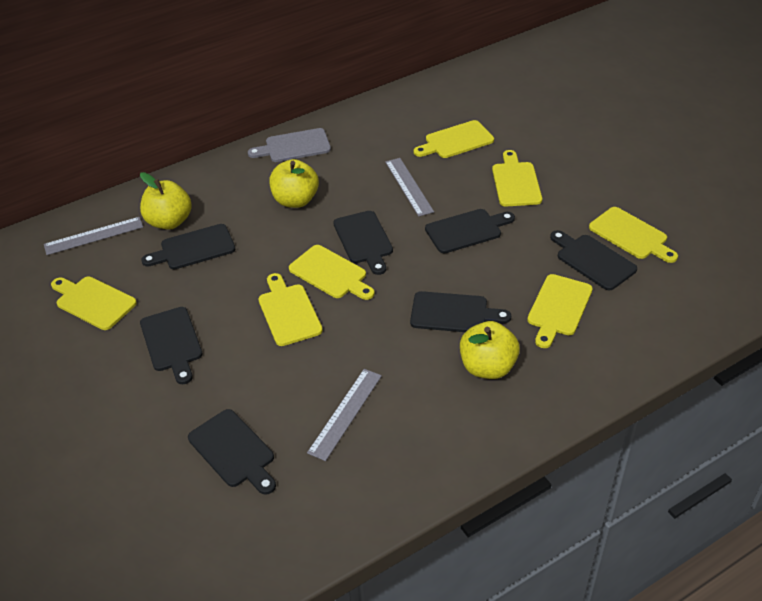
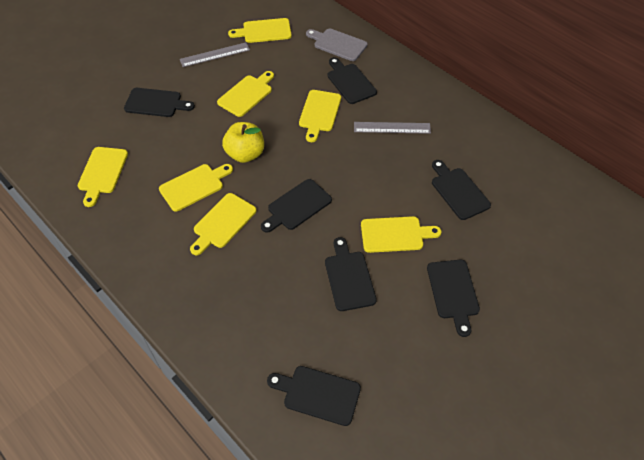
grey ruler: [44,217,143,255] [307,369,382,461] [385,158,434,217] = 3 -> [180,42,250,67] [354,122,431,134] = 2
yellow apple: [140,172,192,230] [269,159,319,208] [460,321,520,379] = 3 -> [222,122,264,163] = 1

